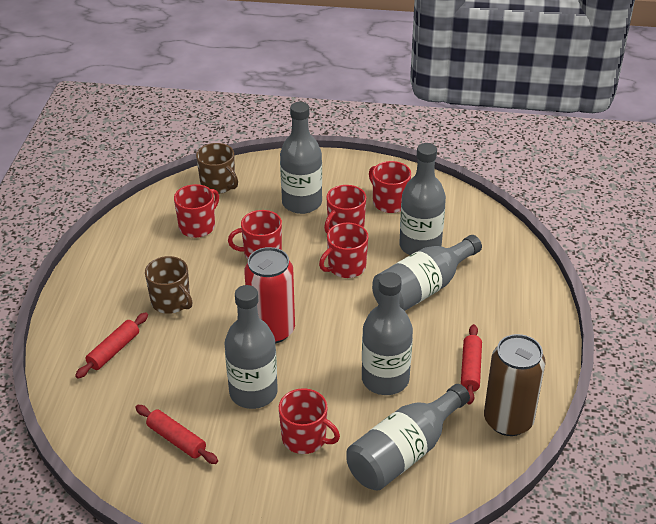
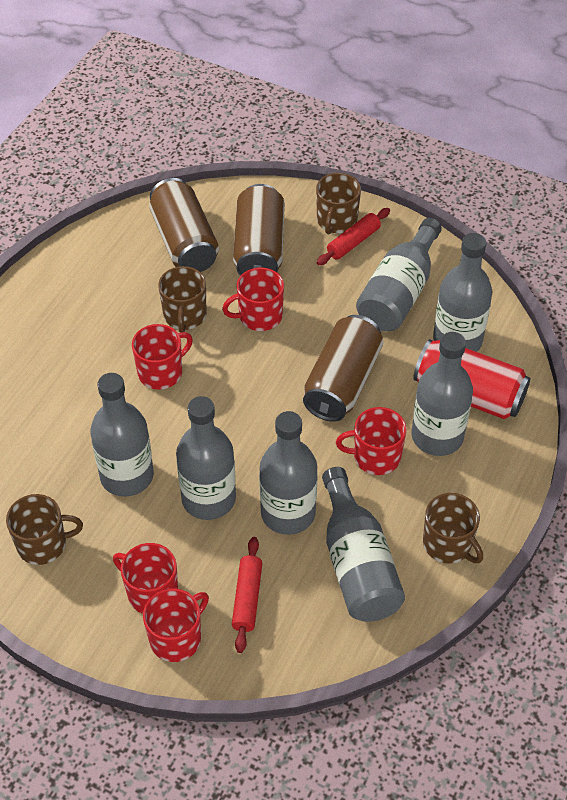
brown can: [484,334,546,436] = 1 -> [149,178,219,272] [233,184,285,276] [303,315,383,422] = 3
brown mug: [145,256,192,314] [196,143,238,194] = 2 -> [6,494,83,565] [158,266,207,333] [316,173,361,234] [423,493,483,564] = 4
grey bottle: [225,285,278,409] [280,102,322,214] [346,384,470,491] [362,272,413,395] [372,235,482,311] [399,143,446,255] = 6 -> [90,373,154,497] [176,396,236,520] [259,411,318,535] [322,467,405,622] [356,218,442,331] [412,332,473,456] [433,233,492,352] = 7
red mug: [174,184,219,238] [228,210,282,259] [279,388,340,454] [319,223,369,278] [324,185,366,233] [369,161,411,213] = 6 -> [113,543,178,614] [132,324,193,390] [143,588,209,662] [222,268,284,331] [336,407,407,475] = 5
red rolling pin: [75,312,148,378] [135,405,218,464] [461,324,482,404] = 3 -> [232,537,262,653] [317,208,390,265] = 2

